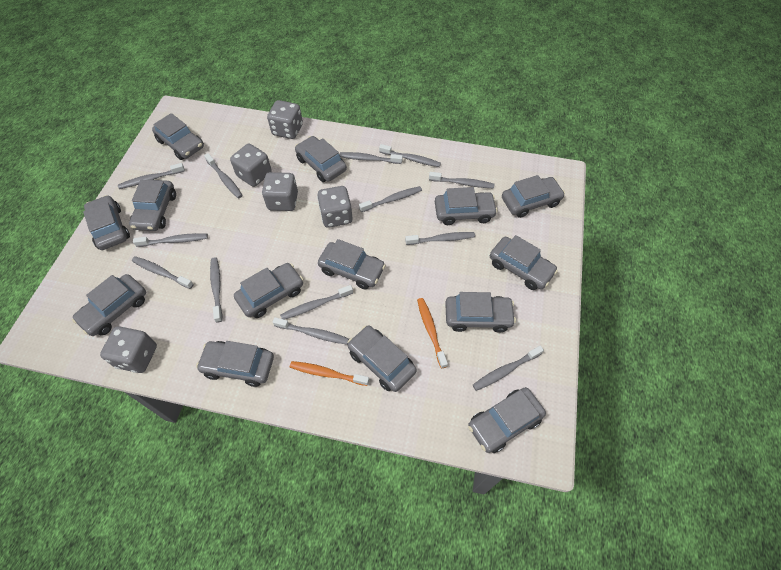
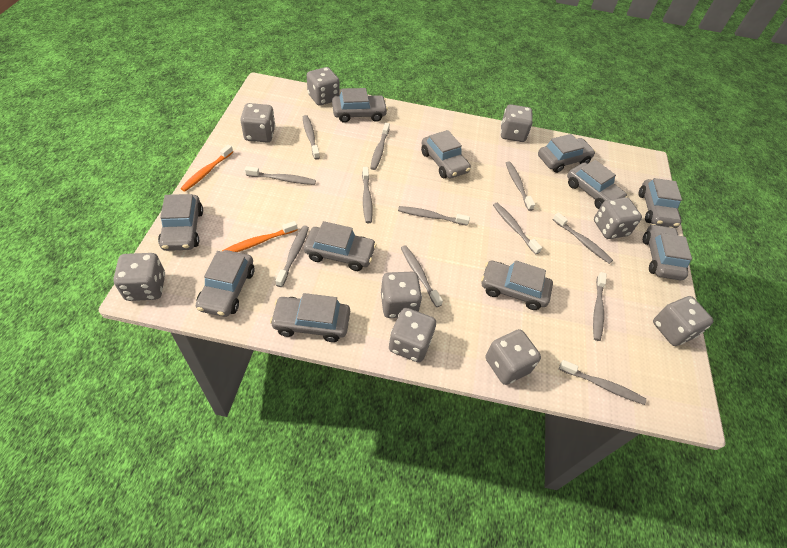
grey car: [72,274,146,336] [83,195,130,250] [129,180,176,231] [152,113,204,160] [196,341,274,387] [234,263,303,318] [295,136,347,182] [318,239,386,290] [348,326,417,392] [435,187,498,225] [445,292,516,332] [468,387,546,453] [490,235,558,290] [502,175,565,218] = 14 -> [158,194,203,251] [196,250,254,317] [270,293,350,342] [304,221,376,271] [332,88,388,123] [421,130,471,178] [481,260,553,310] [538,134,595,173] [567,160,627,209] [639,178,682,228] [643,224,692,280] = 11
grey dice: [100,326,157,373] [230,144,272,187] [262,172,298,211] [267,100,303,139] [317,186,352,228] = 5 -> [113,253,165,301] [240,103,275,142] [307,67,340,106] [381,272,422,318] [389,308,436,362] [485,329,541,385] [501,104,533,142] [594,197,642,239] [653,296,713,346] = 9
grey toothbrush: [118,163,185,189] [132,256,194,289] [133,233,208,247] [204,153,243,199] [210,257,222,322] [273,317,349,345] [280,285,353,320] [339,152,403,164] [359,186,422,212] [379,144,441,167] [405,232,475,245] [429,172,494,188] [473,346,544,391] = 13 -> [245,166,316,185] [275,225,309,287] [303,115,320,160] [362,167,373,223] [370,123,390,170] [398,206,470,226] [401,245,443,307] [493,203,542,255] [506,161,535,211] [553,212,613,264] [559,360,646,405] [593,272,606,341] = 12

